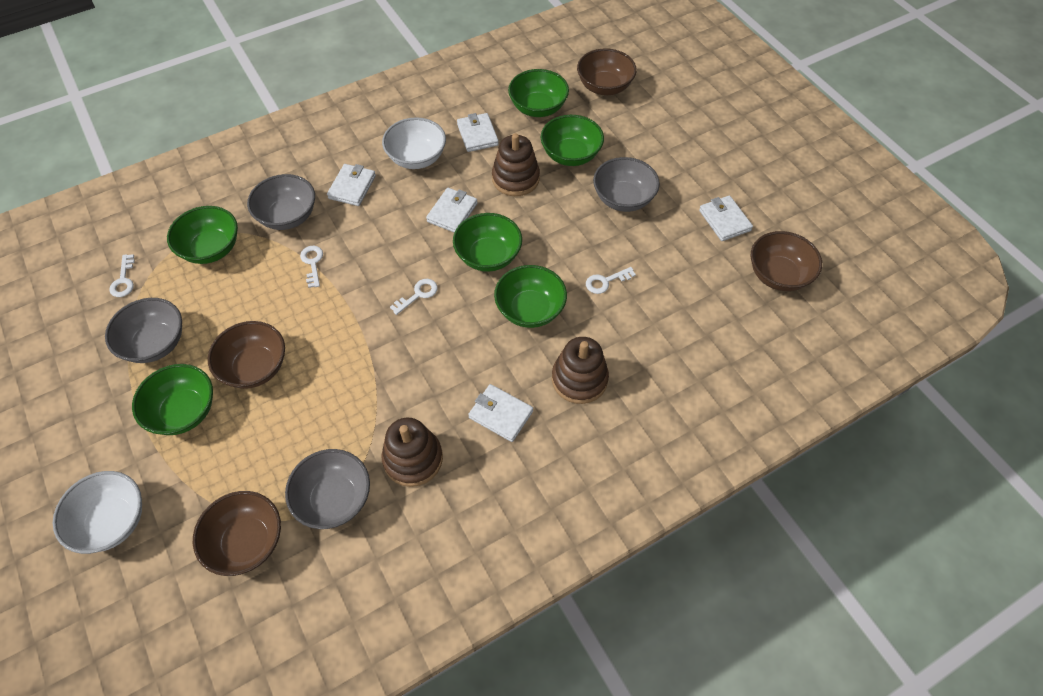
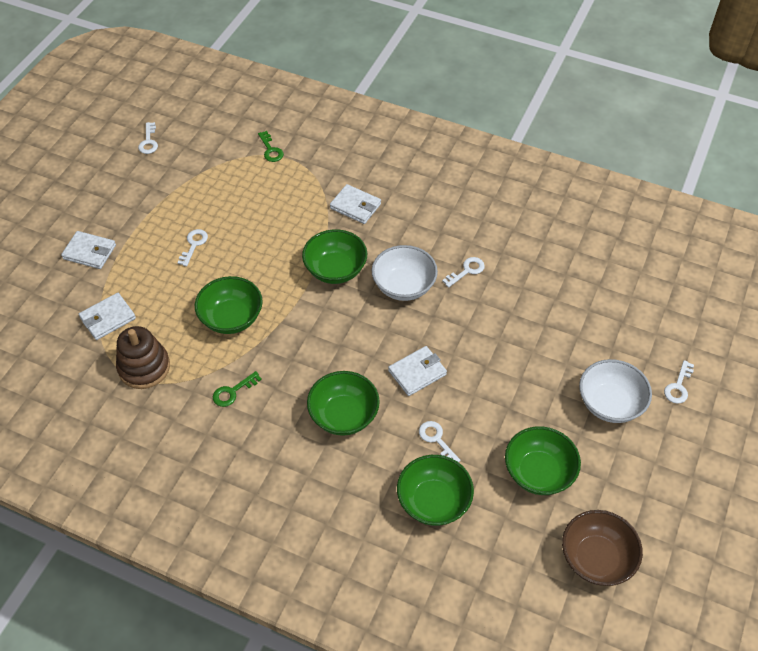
brown bowl: [193,491,281,576] [208,321,285,389] [577,48,637,95] [751,231,822,291] = 4 -> [562,510,643,586] = 1
brown stacking toy: [382,417,443,487] [492,133,540,196] [552,337,609,404] = 3 -> [116,326,170,389] = 1
green bowl: [132,364,213,435] [167,206,238,264] [453,213,522,272] [494,265,567,328] [508,69,569,117] [541,115,604,166] = 6 -> [195,276,263,334] [302,229,367,284] [307,371,380,436] [397,455,474,526] [505,426,581,495] = 5
green key: none = 0 -> [213,371,262,407] [258,131,284,162] = 2
grey bowl: [105,298,182,363] [247,174,315,230] [285,449,370,529] [593,157,660,212] = 4 -> none = 0
white key: [109,254,135,297] [300,246,323,288] [390,279,438,315] [586,267,636,294] = 4 -> [138,122,158,154] [178,229,208,266] [419,421,460,462] [442,257,485,288] [664,360,694,404] = 5
white wallet: [327,164,376,206] [426,188,478,233] [457,113,499,152] [468,384,533,442] [699,195,753,241] = 5 -> [61,231,116,269] [79,293,136,340] [330,184,381,224] [388,346,447,396] = 4

